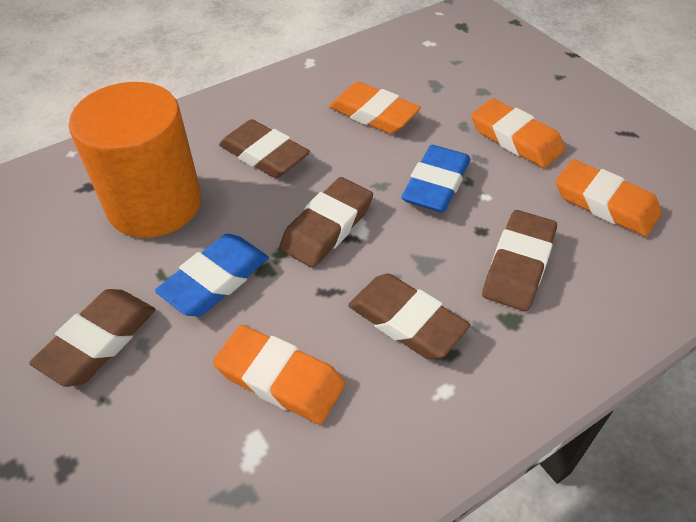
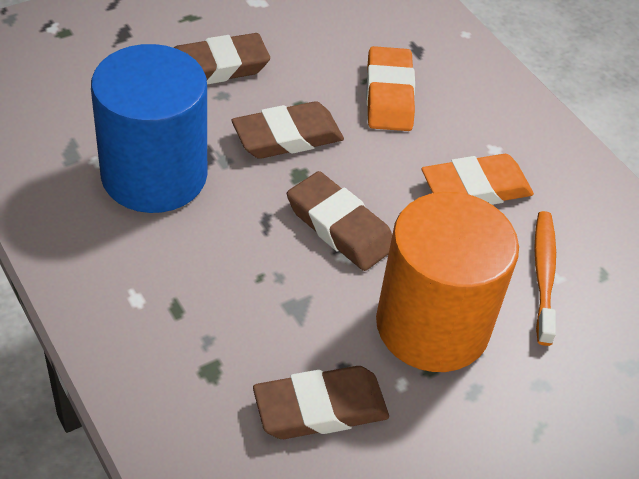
blue cylinder: none = 0 -> [91,44,207,213] = 1
blue eraser: [155,234,269,316] [401,145,470,213] = 2 -> none = 0
brown eraser: [29,289,155,387] [219,119,310,178] [279,177,373,268] [348,273,470,359] [482,210,557,311] = 5 -> [174,33,270,84] [232,101,344,159] [253,366,389,439] [287,171,392,271] = 4
orange eraser: [213,325,345,424] [329,82,421,134] [471,98,565,168] [555,159,662,237] = 4 -> [366,46,415,131] [421,154,534,205] = 2
orange toothbrush: none = 0 -> [534,211,556,346] = 1

